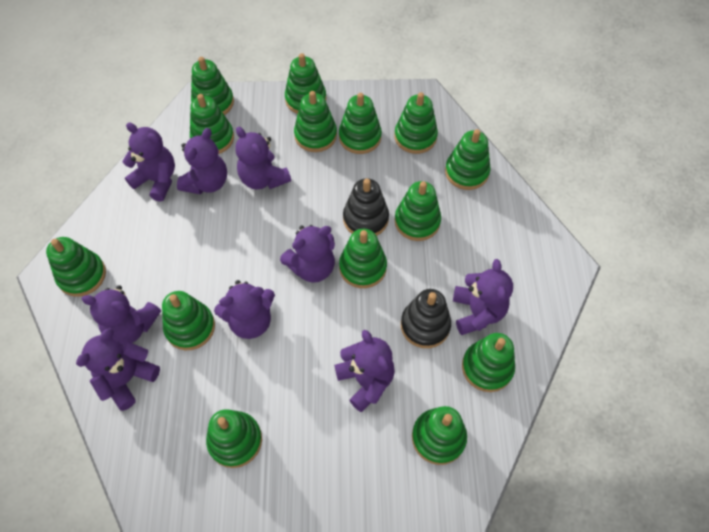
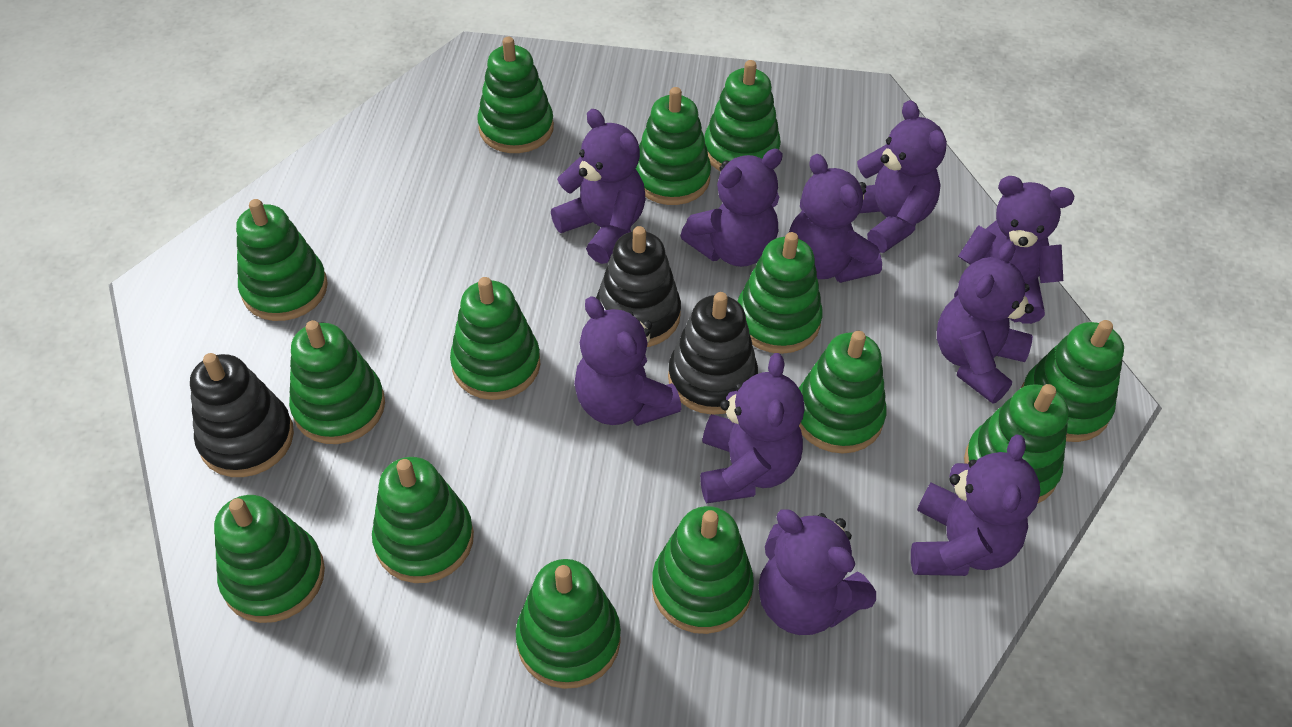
black stacking toy: [343,178,389,236] [401,289,451,348] = 2 -> [190,353,294,477] [596,226,681,347] [668,292,758,414] = 3
purple teddy bear: [76,328,160,411] [82,285,161,345] [122,123,175,202] [177,128,227,194] [214,280,275,339] [235,127,291,190] [280,225,335,283] [334,330,395,412] [453,259,513,335] = 9 -> [551,109,645,264] [574,296,681,426] [680,148,783,267] [700,353,805,503] [759,509,876,635] [789,154,882,283] [857,100,947,253] [911,435,1040,576] [937,241,1034,404] [954,176,1074,324] = 10

